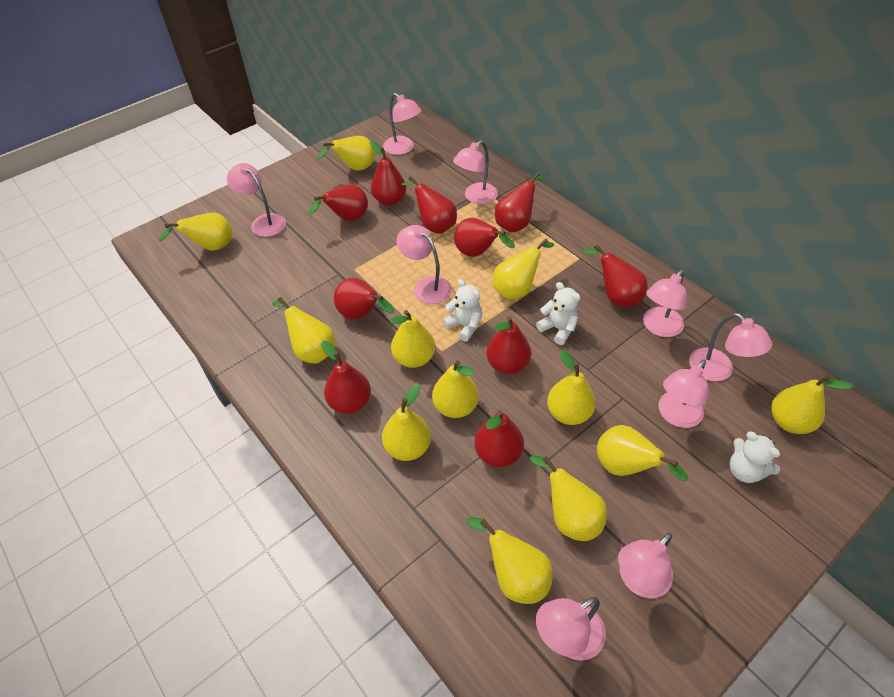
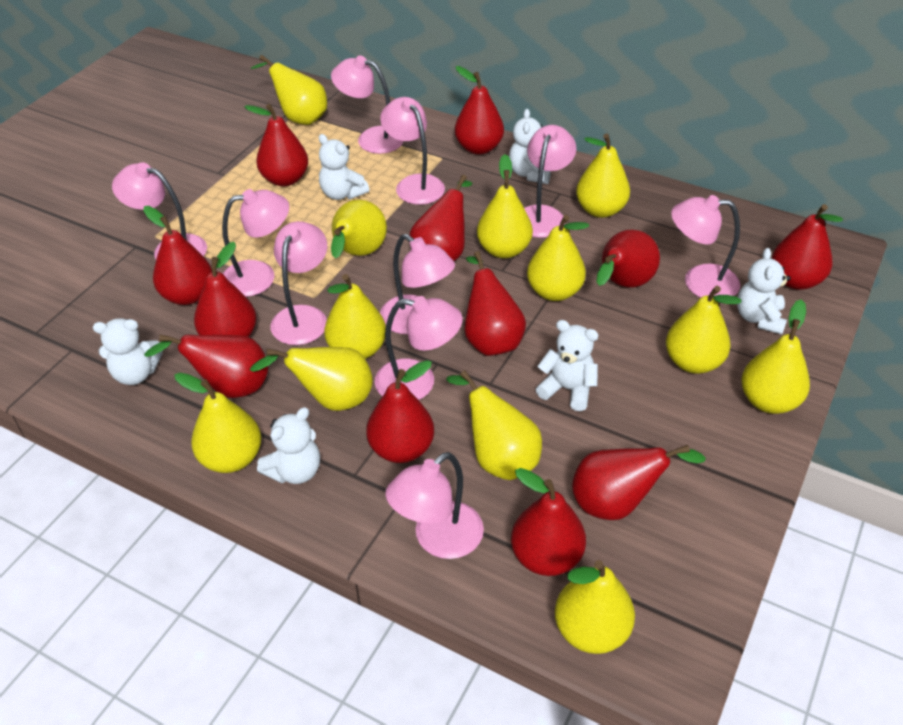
pink lamp: [227,163,286,237] [383,93,422,155] [396,225,452,304] [453,140,498,204] [536,597,606,661] [618,533,673,598] [643,269,687,337] [658,359,709,428] [689,313,772,381] = 9 -> [112,162,207,259] [222,189,289,297] [271,221,327,345] [331,56,404,154] [375,296,463,400] [380,97,445,205] [380,234,455,334] [386,452,484,559] [524,125,576,238] [671,195,740,298] = 10
red pear: [309,184,368,221] [321,341,371,414] [334,278,394,319] [370,141,406,205] [401,176,457,234] [454,218,515,257] [474,410,524,467] [486,316,531,374] [495,172,544,233] [582,244,647,308] = 10 -> [143,206,212,305] [144,334,269,398] [194,242,257,337] [245,104,308,186] [366,360,434,463] [410,175,472,261] [455,66,504,155] [464,251,526,356] [511,468,586,576] [572,445,706,520] [597,230,660,288] [772,204,843,290] = 12
white teddy bear: [442,279,482,342] [536,282,580,345] [729,432,780,483] = 3 -> [93,318,163,385] [257,407,320,484] [319,134,369,200] [509,109,551,184] [536,320,599,411] [737,248,791,334] = 6

